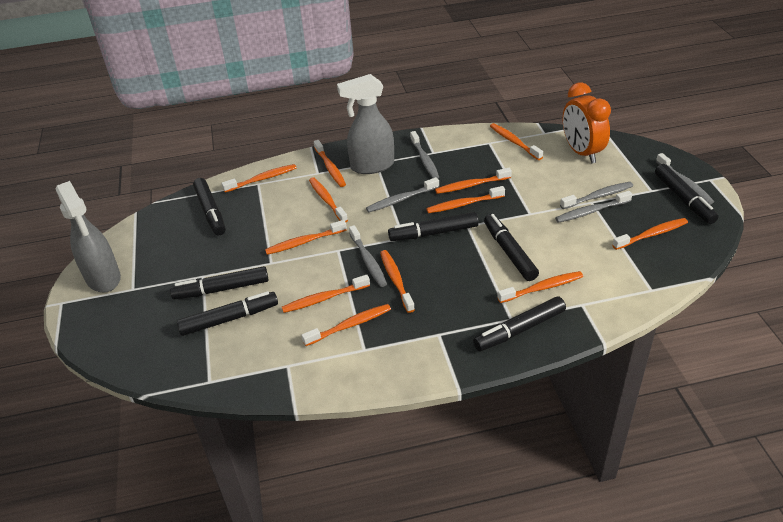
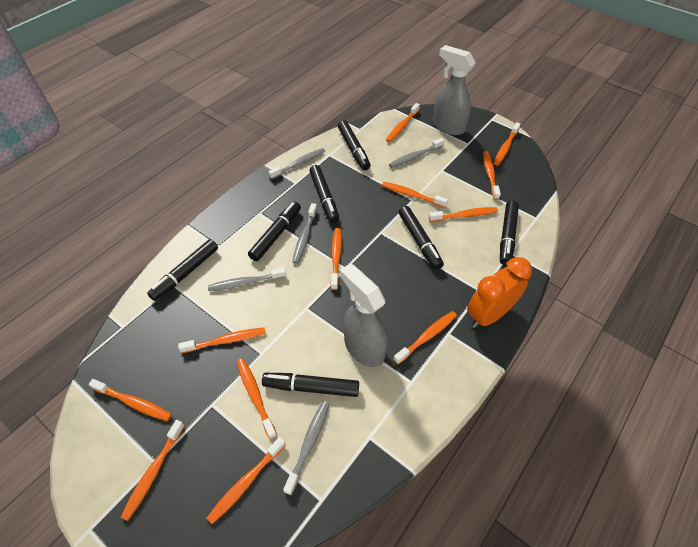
grey toothbrush: [349,225,387,287] [366,177,439,212] [410,131,439,179] [555,191,632,223] [560,182,633,209] [656,153,714,205] = 6 -> [208,267,286,291] [268,148,325,179] [283,401,330,495] [292,203,317,264] [389,138,445,168] = 5

